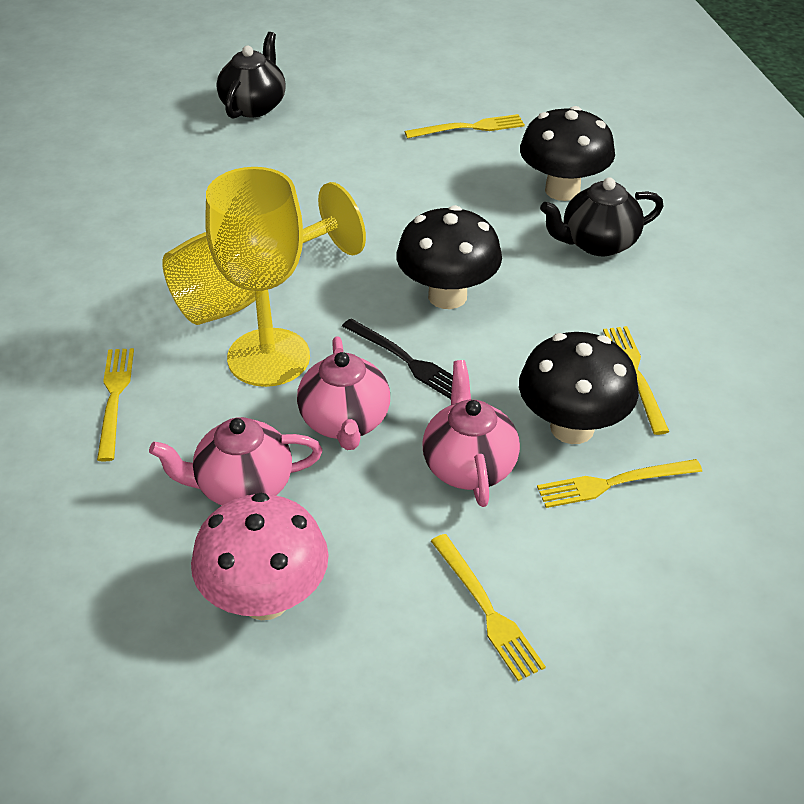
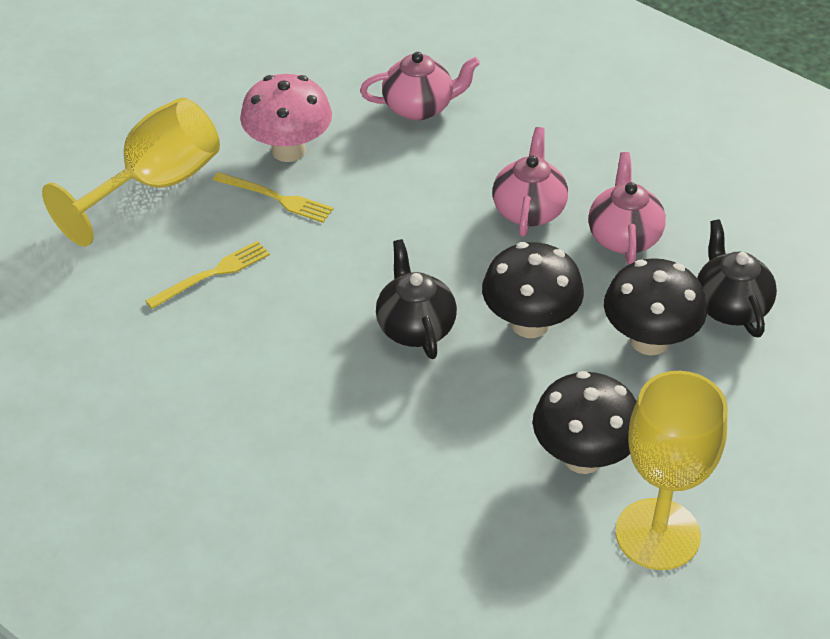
black fork: [342,319,453,399] = 1 -> none = 0
yellow fork: [97,348,134,462] [405,114,525,139] [431,534,546,681] [537,459,702,508] [603,326,669,435] = 5 -> [145,241,270,309] [213,172,334,223] = 2

